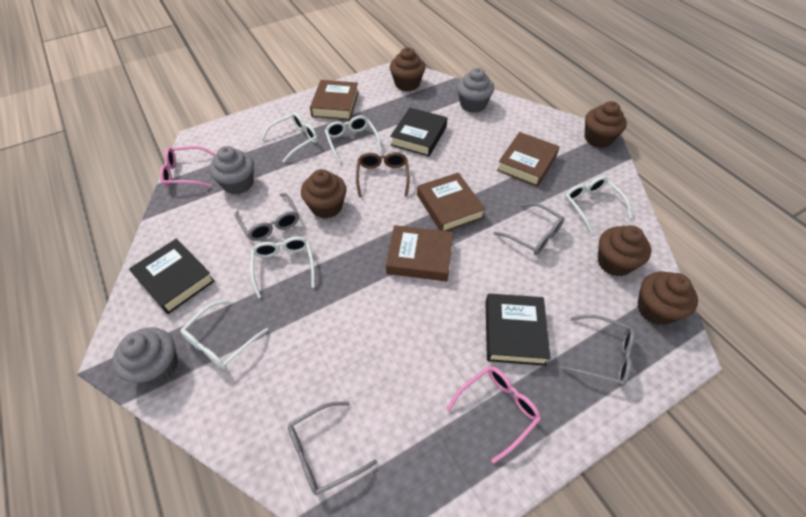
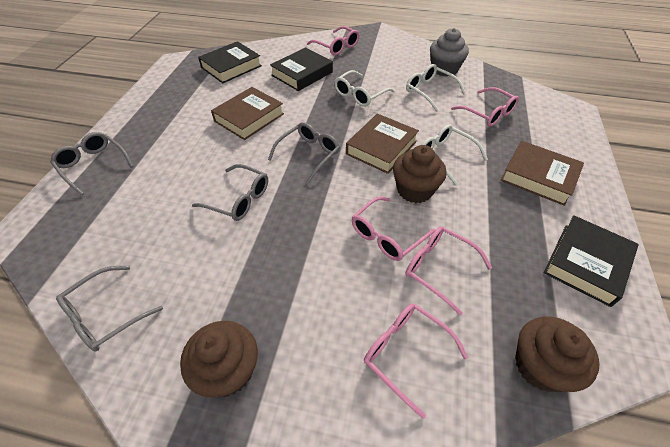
brown book: [310,80,359,120] [386,225,453,281] [417,172,486,231] [497,132,560,187] = 4 -> [211,87,284,140] [346,114,419,174] [500,140,584,206] = 3
brown cupcake: [301,169,346,219] [390,47,425,91] [585,101,627,148] [598,225,651,276] [637,272,698,325] = 5 -> [180,321,258,398] [393,145,446,203] [515,316,600,392] = 3
brown glasses: [356,152,410,198] = 1 -> none = 0
grey cupcake: [112,327,178,386] [209,146,254,195] [457,68,494,113] = 3 -> [430,28,469,77] = 1
pink glasses: [160,146,216,187] [446,366,541,463] = 2 -> [307,26,359,55] [352,196,435,261] [364,304,468,419] [405,226,492,315] [451,87,519,127] = 5
white glasses: [180,300,269,369] [250,237,315,298] [261,112,318,163] [325,115,382,164] [565,176,632,234] = 5 -> [334,70,395,107] [406,64,466,112] [422,124,488,186] = 3

